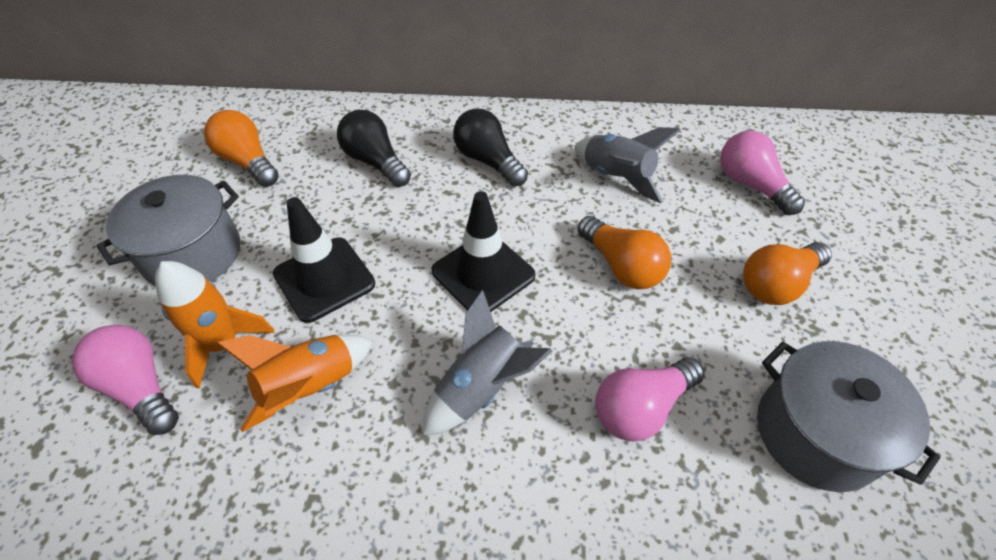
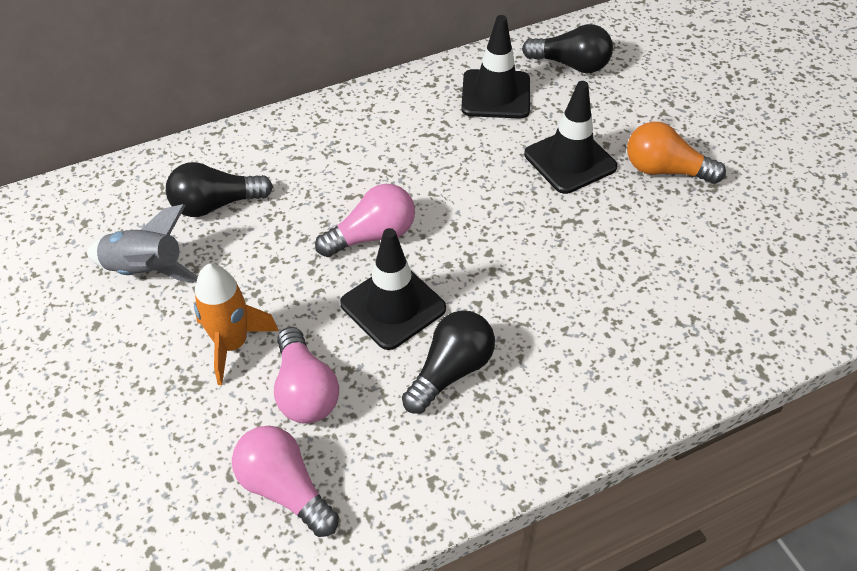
black light bulb: [337,110,411,187] [453,108,528,186] = 2 -> [166,162,273,217] [402,311,495,414] [522,24,613,73] = 3
black traffic cone: [273,197,375,323] [432,191,535,312] = 2 -> [340,228,446,350] [461,15,530,119] [524,81,617,194] = 3
grey pot: [96,175,240,286] [757,341,940,492] = 2 -> none = 0
grey rocket: [422,290,553,436] [574,127,680,203] = 2 -> [87,204,198,283] = 1
orange light bulb: [204,110,279,187] [578,216,671,289] [743,242,832,305] = 3 -> [627,122,726,184] = 1
orange rocket: [155,261,274,389] [217,335,373,432] = 2 -> [194,264,279,385] = 1

